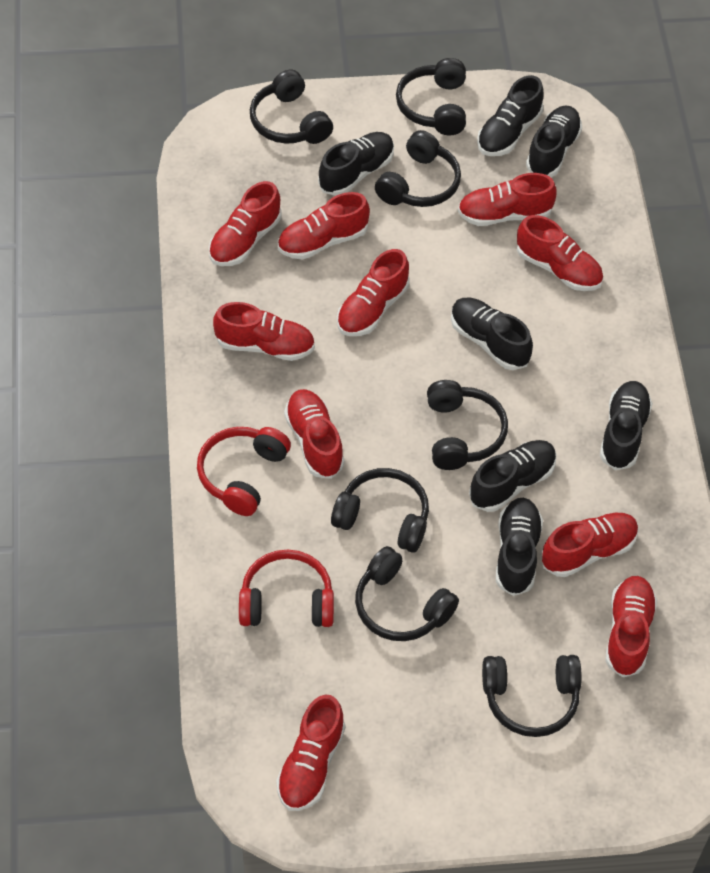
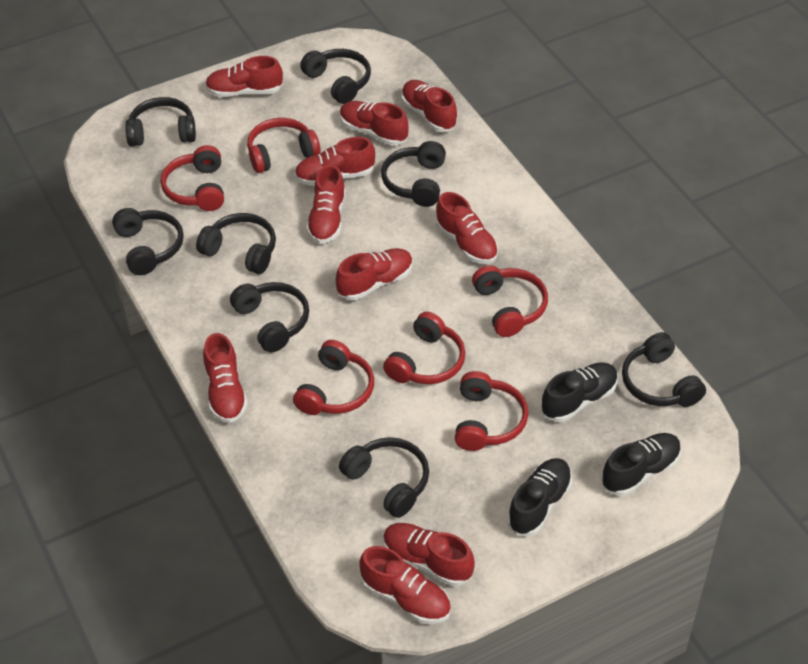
black headphones: [250,70,333,144] [331,468,429,553] [355,546,459,641] [375,130,461,207] [396,58,466,135] [427,380,508,470] [482,655,582,737] = 7 -> [112,208,184,275] [125,97,196,147] [196,213,276,274] [230,282,309,353] [300,49,371,104] [339,437,429,518] [381,141,446,207] [622,332,706,407] = 8
black shoe: [318,132,394,196] [451,298,533,370] [469,440,557,512] [477,75,543,156] [496,498,543,596] [526,105,582,177] [600,381,653,470] = 7 -> [507,458,572,536] [541,362,618,422] [601,433,681,496] = 3
red headphones: [197,427,291,516] [239,550,334,627] = 2 -> [161,145,224,211] [247,118,320,173] [293,340,374,415] [383,312,466,384] [455,371,528,451] [472,265,548,337] = 6

